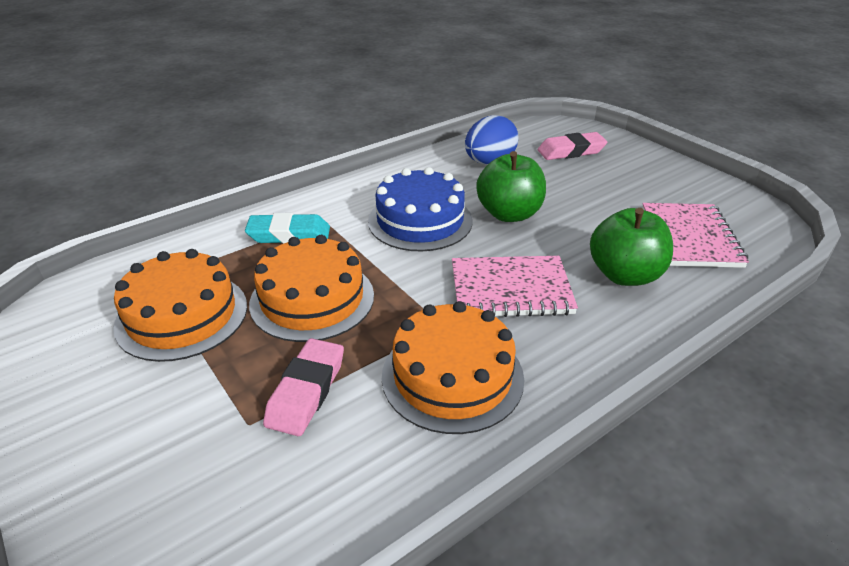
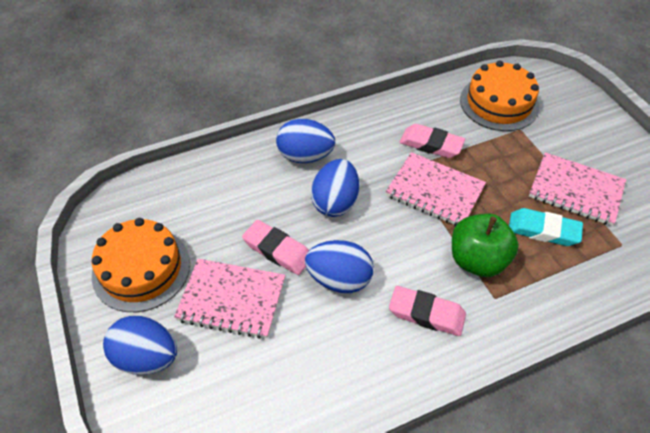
blue cake: [368,167,472,251] = 1 -> none = 0
blue egg: [465,115,519,165] = 1 -> [103,316,177,375] [276,119,335,163] [305,240,374,293] [311,159,359,217] = 4
green apple: [476,151,546,222] [590,208,673,286] = 2 -> [452,214,519,277] = 1
orange cake: [113,249,247,362] [249,235,374,342] [382,301,524,434] = 3 -> [92,218,190,312] [460,60,539,131] = 2
pink eraser: [263,338,344,436] [538,132,607,160] = 2 -> [242,220,309,275] [389,286,466,336] [400,124,465,158] = 3
pink notebook: [452,256,578,317] [642,203,749,268] = 2 -> [174,259,285,339] [386,152,486,226] [529,152,626,226] = 3

